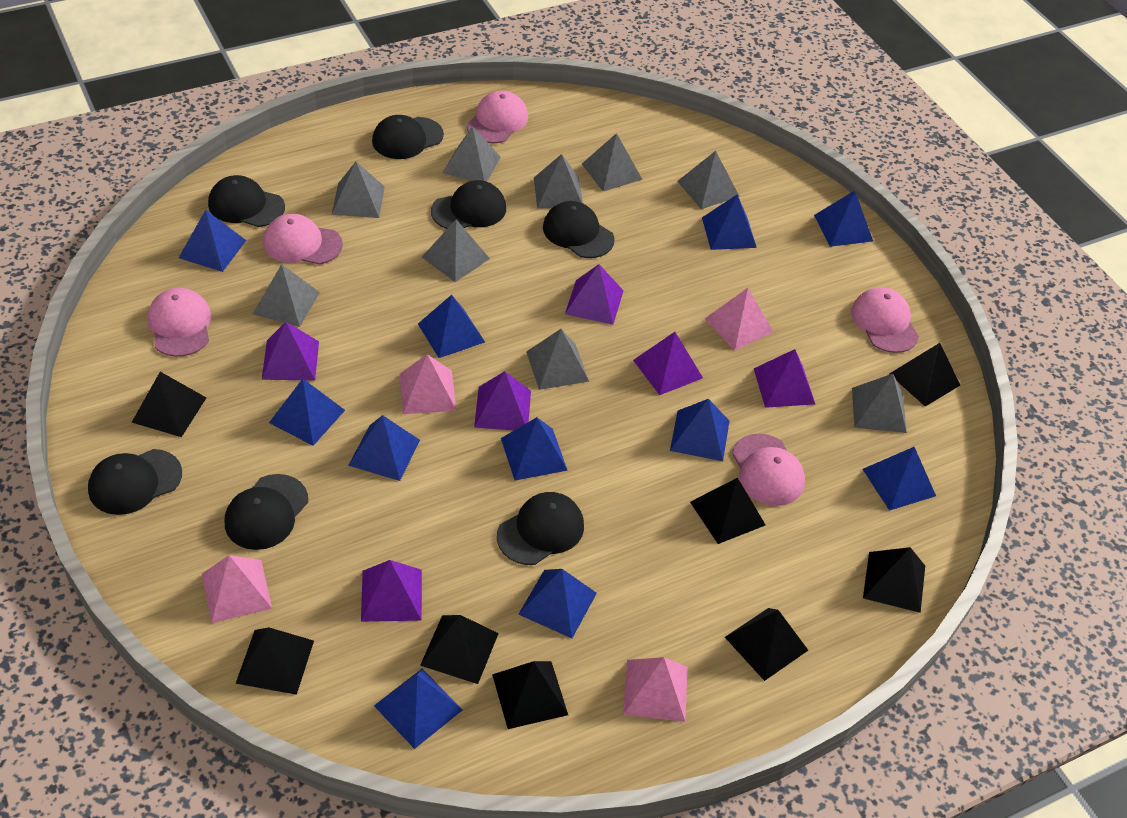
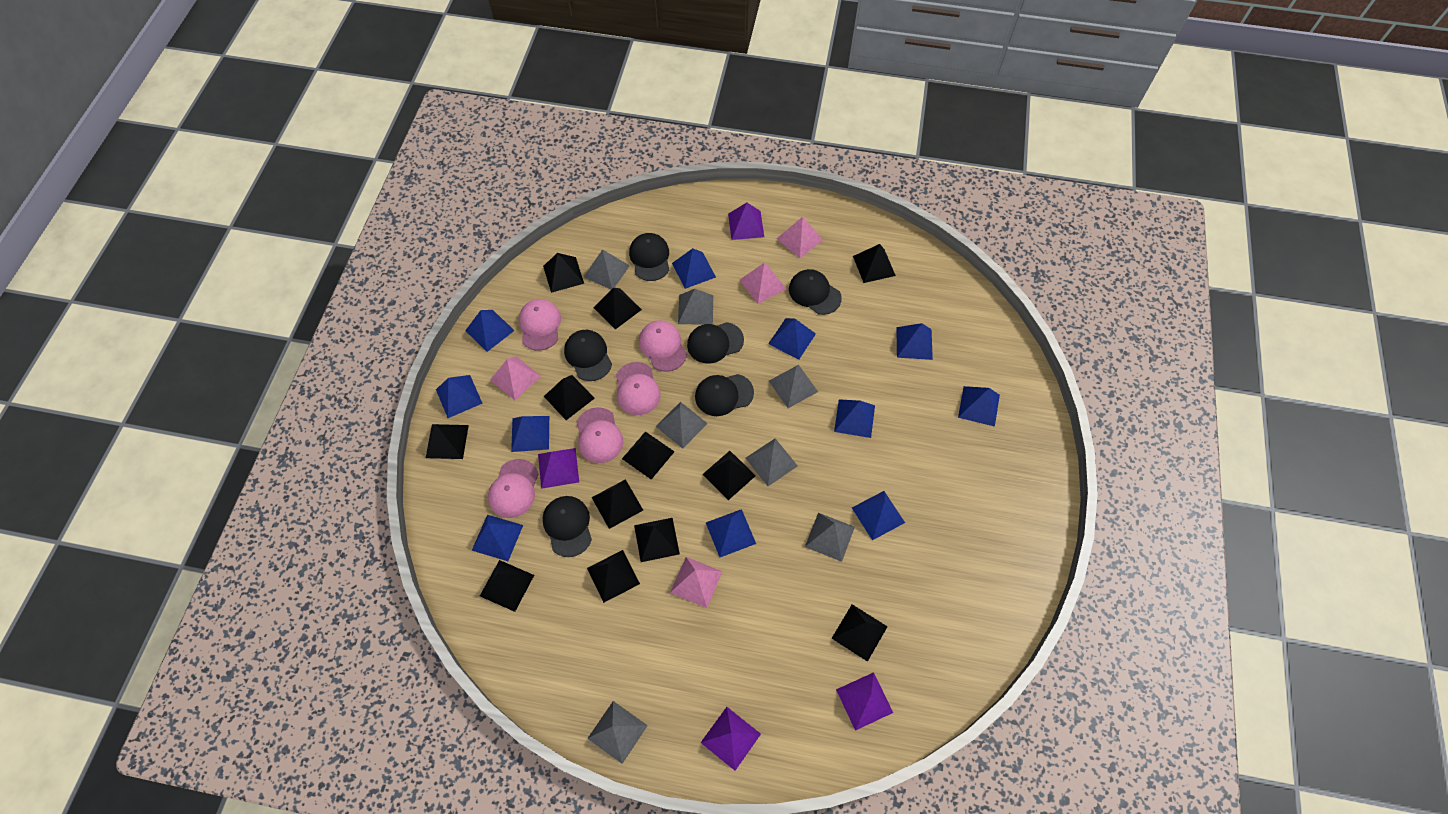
black cap: [88,449,182,515] [208,175,285,227] [225,474,308,550] [372,115,444,159] [431,180,506,229] [497,492,584,565] [543,201,615,258] = 7 -> [543,496,592,557] [564,330,612,381] [629,233,669,281] [687,322,744,364] [695,374,754,416] [789,269,842,315] = 6
black pyramid: [132,372,206,437] [236,627,314,695] [420,615,499,684] [492,661,568,729] [690,478,766,544] [725,608,808,681] [863,547,925,613] [889,343,960,406] = 8 -> [426,424,469,459] [480,560,534,612] [543,253,584,293] [544,375,595,420] [587,550,640,603] [592,479,643,529] [594,288,642,329] [622,431,675,479] [634,518,680,562] [702,451,756,500] [832,604,888,662] [853,244,896,283] = 12
grey pyramid: [253,264,320,327] [332,162,385,218] [422,220,490,282] [443,126,501,181] [526,329,589,390] [534,154,583,209] [582,133,643,191] [677,151,740,209] [852,374,907,433] = 9 -> [584,249,630,290] [587,701,648,764] [656,402,708,449] [678,289,713,324] [746,438,798,486] [769,365,818,408] [805,513,855,562] = 7
purple pyramid: [262,322,319,381] [361,560,422,622] [474,371,531,430] [565,264,624,325] [633,332,703,395] [754,349,815,408] = 6 -> [538,448,579,489] [701,707,761,771] [728,203,764,240] [836,672,893,731] = 4

